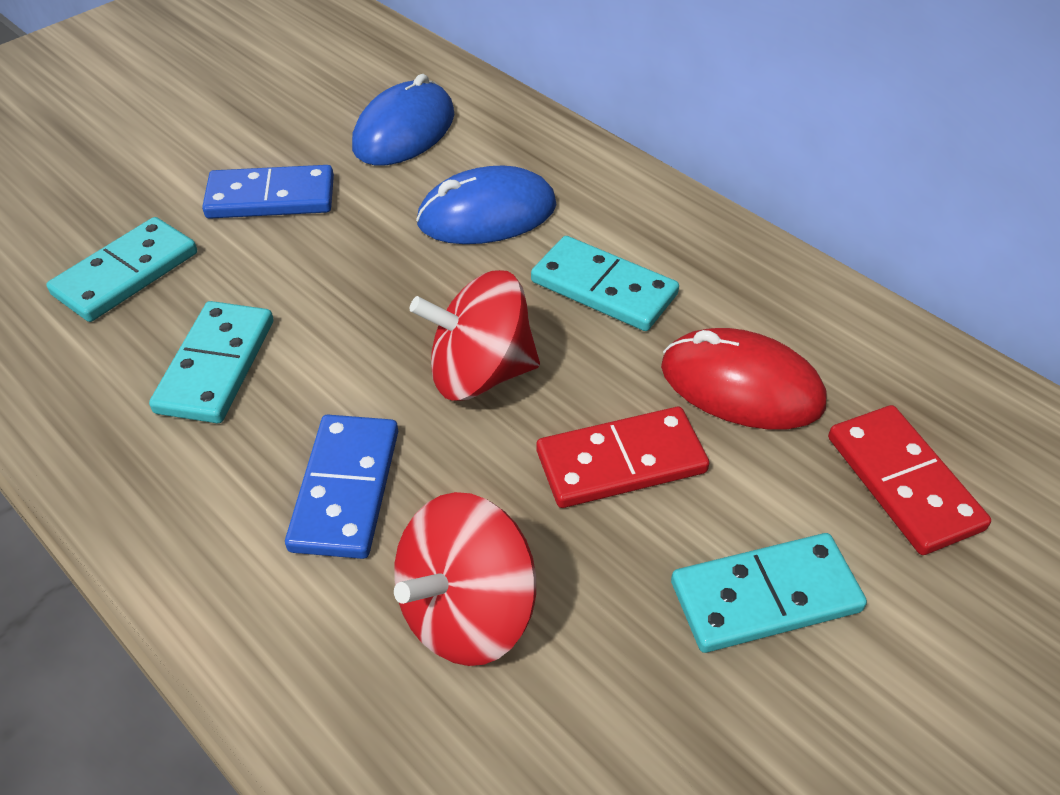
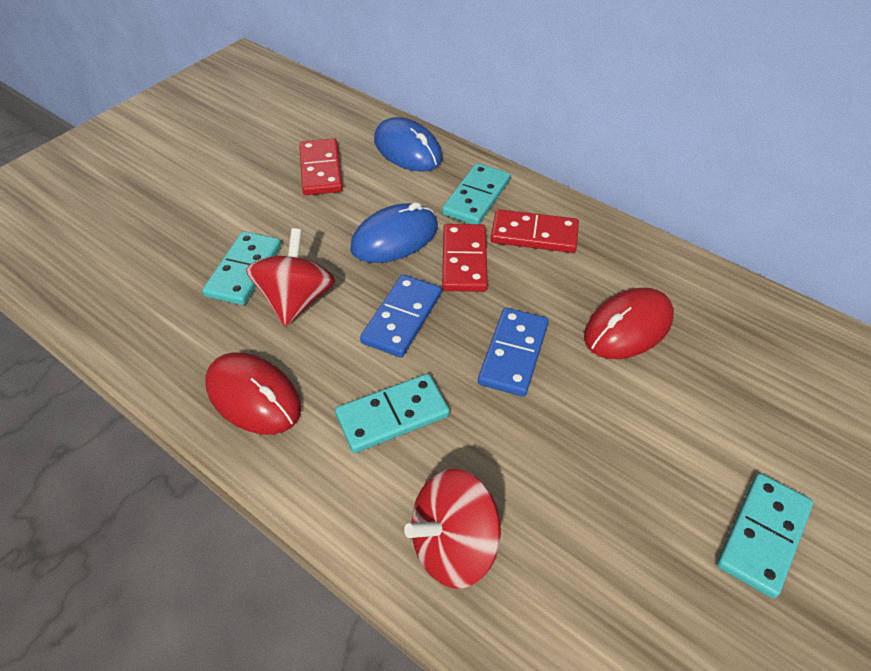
red domino: [537,407,709,508] [828,405,991,555] = 2 -> [299,138,343,195] [442,224,488,292] [491,209,579,253] = 3
red mouse: [661,328,826,430] = 1 -> [206,352,301,434] [584,288,674,359] = 2

